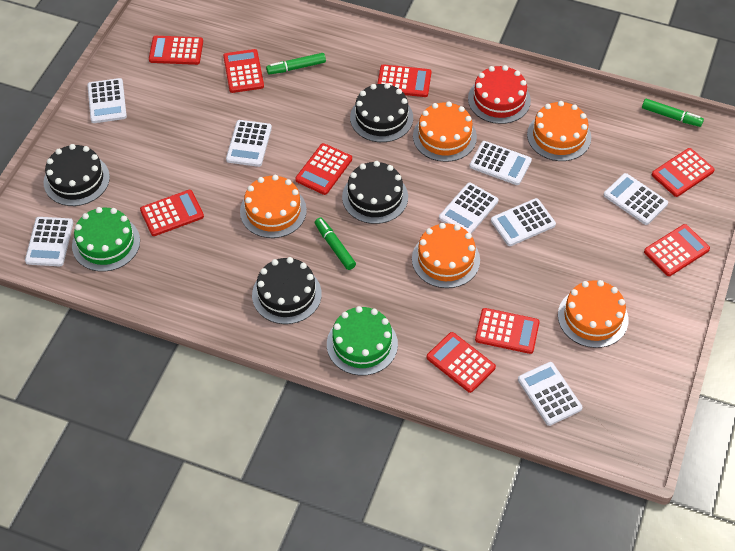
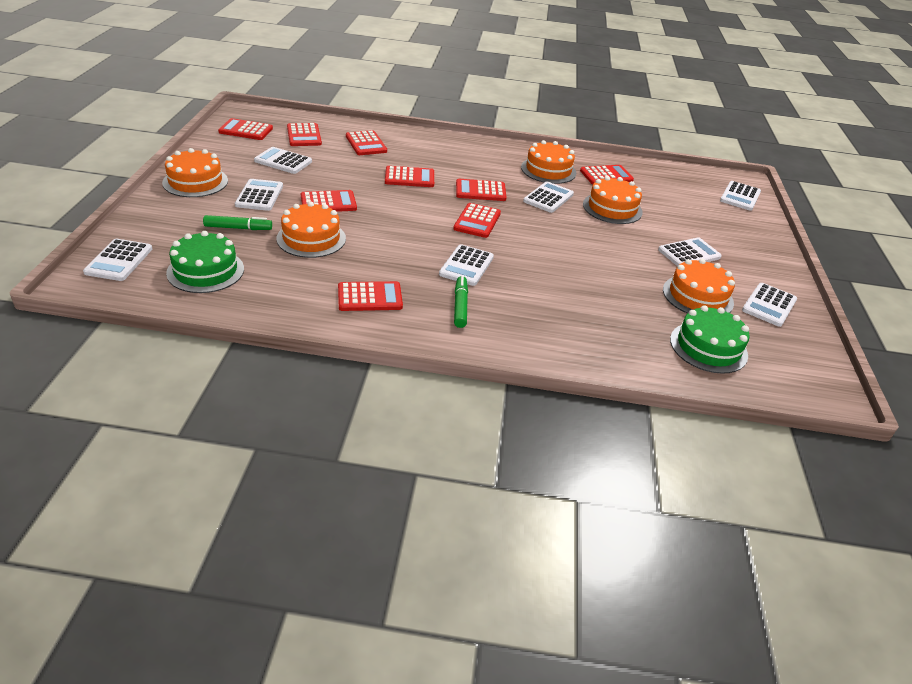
black cake: [44,144,110,206] [252,257,322,324] [342,161,408,224] [350,83,413,142] = 4 -> none = 0
green marker: [266,53,326,74] [315,218,356,270] [642,99,704,127] = 3 -> [203,215,272,230] [454,276,468,328] = 2
red cake: [468,65,531,124] = 1 -> none = 0

